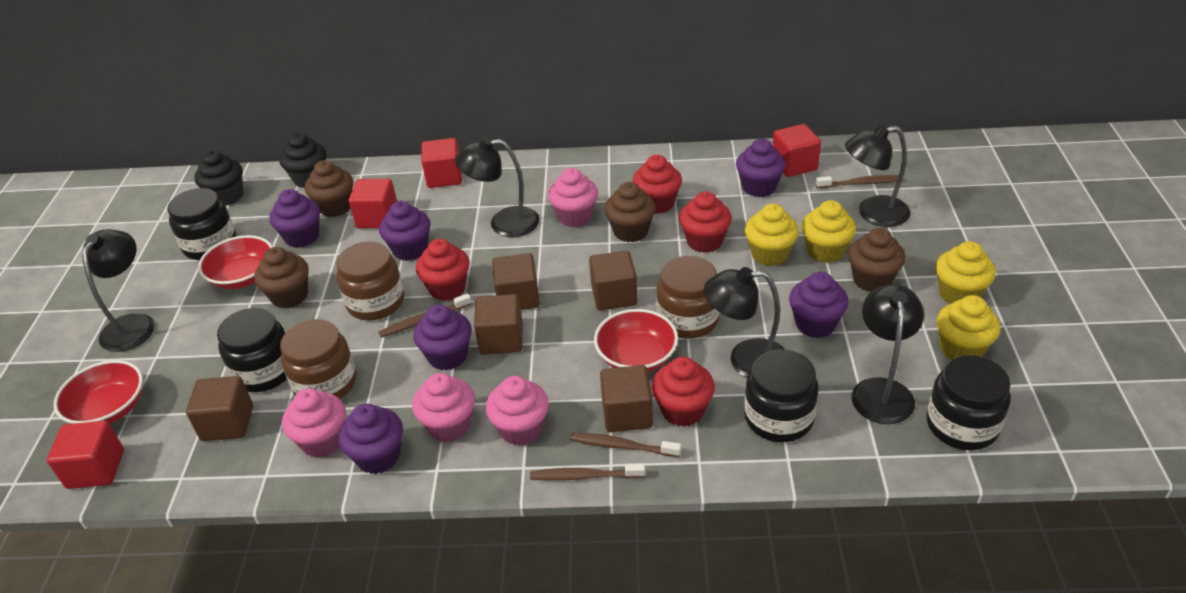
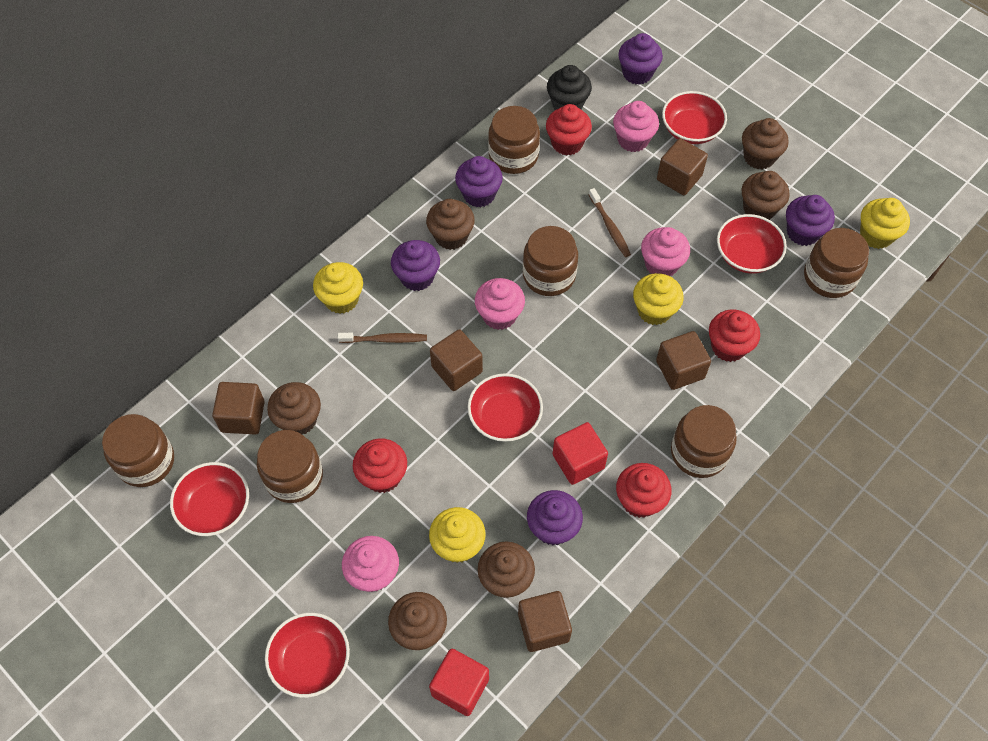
black cupcake: [194,150,243,205] [280,133,326,188] = 2 -> [547,65,592,110] = 1
black jar: [167,188,236,260] [217,308,287,392] [744,349,819,442] [927,355,1011,450] = 4 -> none = 0
black lamp: [82,229,155,352] [455,138,540,237] [704,267,785,378] [845,125,911,227] [851,284,924,424] = 5 -> none = 0
brown cupcake: [254,247,309,309] [305,160,353,217] [604,182,656,242] [848,228,906,292] = 4 -> [267,382,321,435] [388,592,447,650] [426,199,475,250] [478,541,535,598] [741,171,790,220] [742,118,789,169] = 6
brown jar: [280,319,356,399] [336,242,404,320] [657,256,720,339] = 3 -> [102,414,174,487] [257,430,323,503] [488,106,540,174] [523,226,578,296] [671,405,737,478] [804,228,869,298] = 6
brown toothbrush: [378,293,472,337] [530,463,645,481] [570,433,681,457] [816,175,899,188] = 4 -> [338,333,427,343] [589,188,631,257] = 2
purple cupcake: [269,189,320,248] [338,404,403,474] [379,201,431,261] [414,305,472,370] [736,139,786,197] [789,272,849,338] = 6 -> [391,240,440,291] [455,156,503,207] [527,490,583,545] [618,33,663,85] [786,195,835,246] = 5
red bowl: [54,360,143,424] [198,235,273,289] [594,309,678,372] = 3 -> [170,462,249,536] [265,613,350,698] [468,373,543,442] [662,91,727,144] [717,214,787,274] = 5
red cube: [47,421,124,489] [349,179,397,228] [421,138,462,188] [773,124,821,177] = 4 -> [429,649,489,716] [553,422,608,485] = 2

